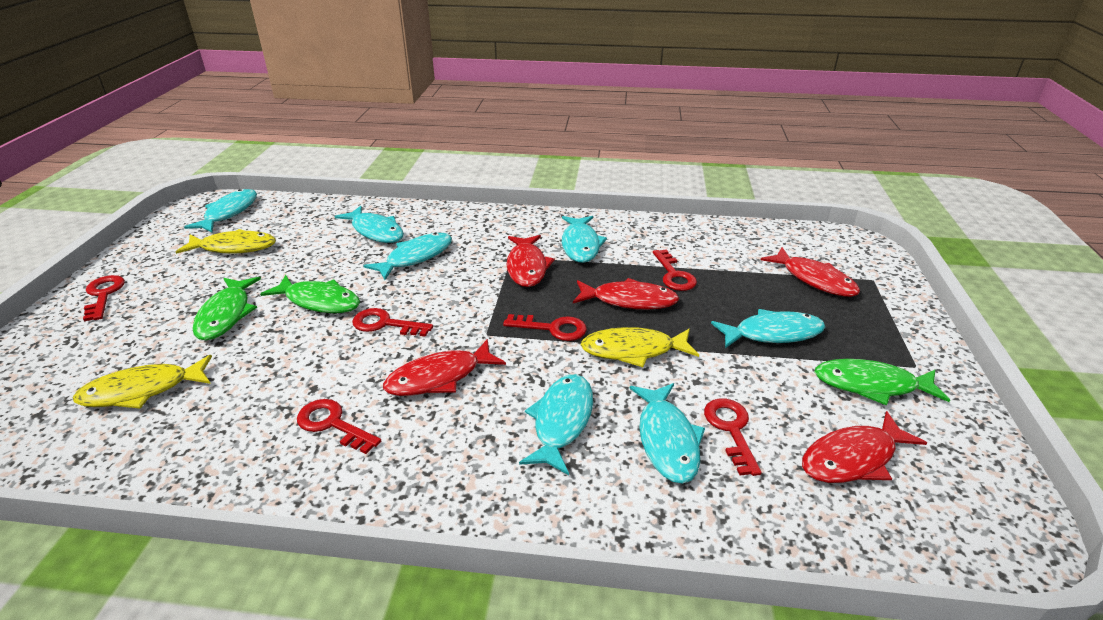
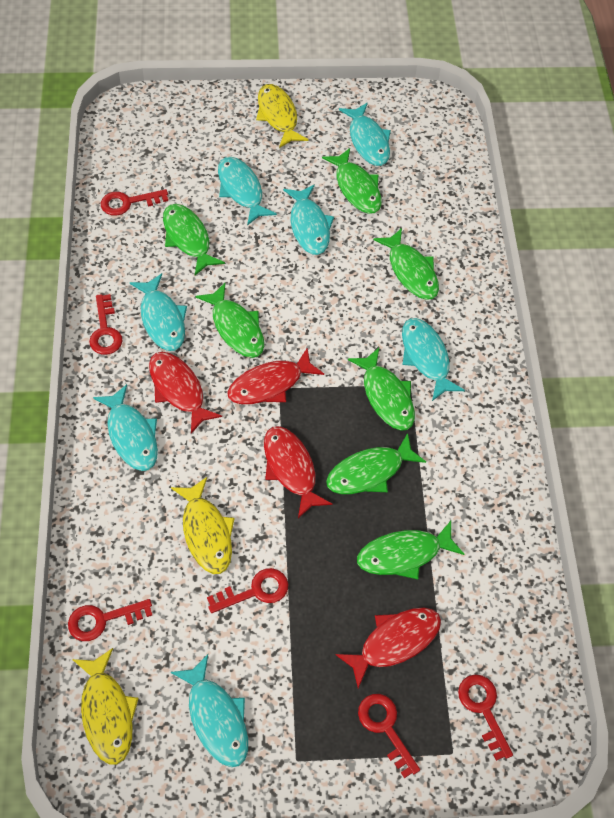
green fish: [193,277,261,340] [260,275,360,313] [814,359,950,406] = 3 -> [163,204,225,275] [196,283,264,358] [322,148,381,214] [326,433,426,494] [348,348,415,431] [357,521,464,579] [373,228,439,300] = 7
red fish: [383,339,506,396] [506,235,555,287] [573,278,679,310] [761,247,860,297] [802,411,927,483] = 5 -> [149,352,222,434] [227,348,324,404] [264,426,332,518] [336,608,441,688] = 4

